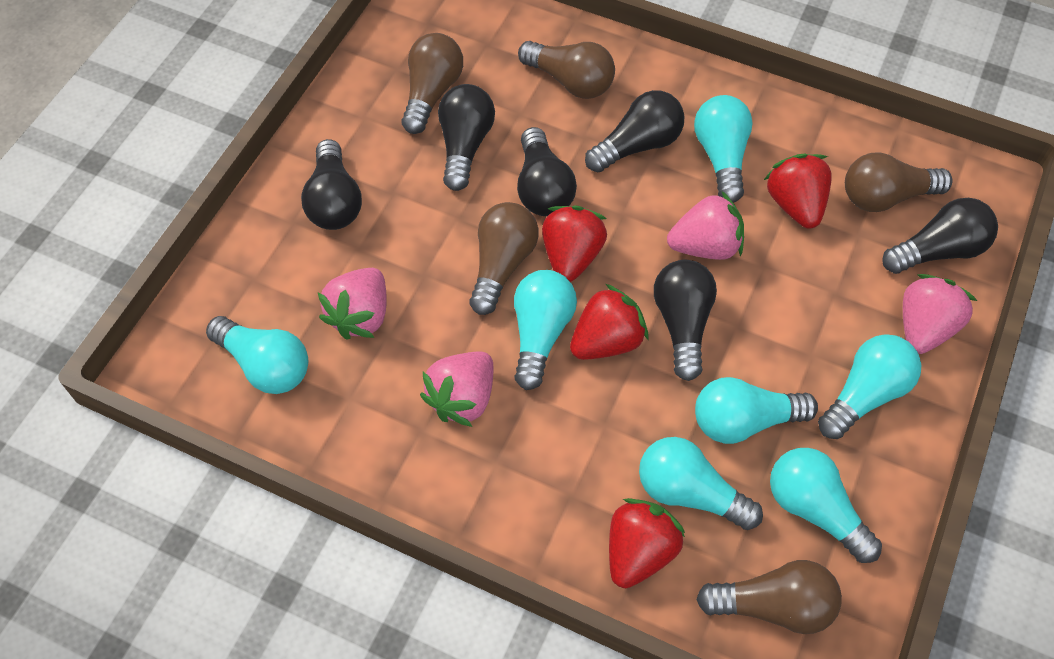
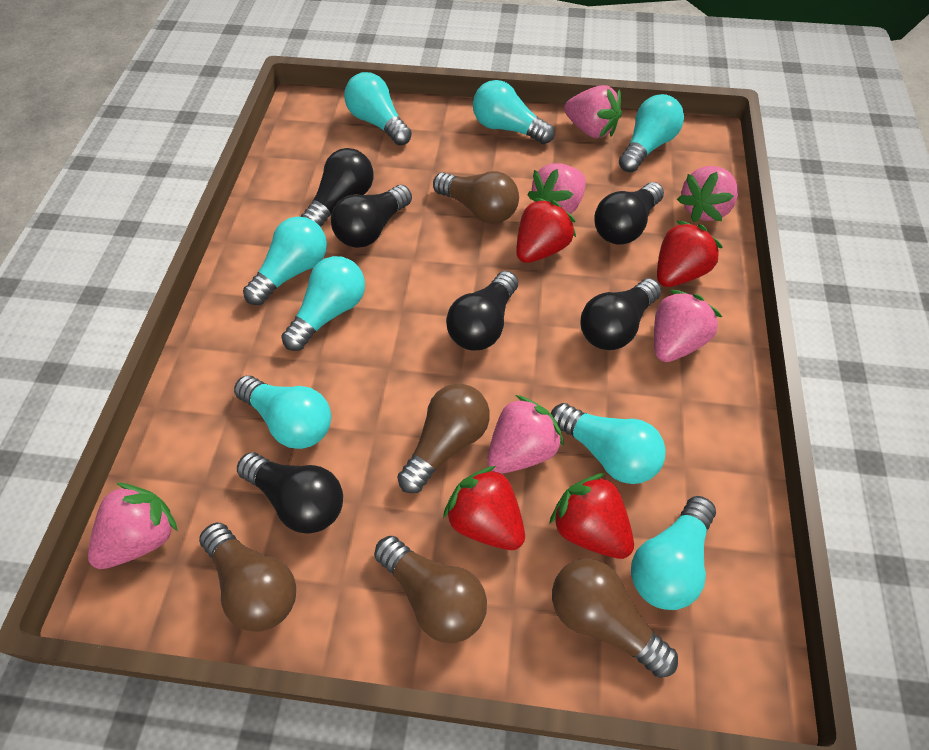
pink strawberry: [318,268,387,339] [420,351,493,427] [667,191,744,260] [903,274,977,354] = 4 -> [88,483,178,569] [487,395,564,474] [527,163,586,214] [564,85,622,138] [654,290,722,362] [677,166,738,222] = 6
turquoise light bulb: [206,316,309,394] [514,270,577,390] [639,437,763,530] [694,95,753,203] [695,377,818,444] [770,448,882,563] [818,334,921,439] = 7 -> [234,375,331,449] [243,217,327,305] [281,256,365,351] [344,72,412,146] [473,80,555,144] [551,403,666,484] [619,94,684,172] [631,496,716,610] = 8

